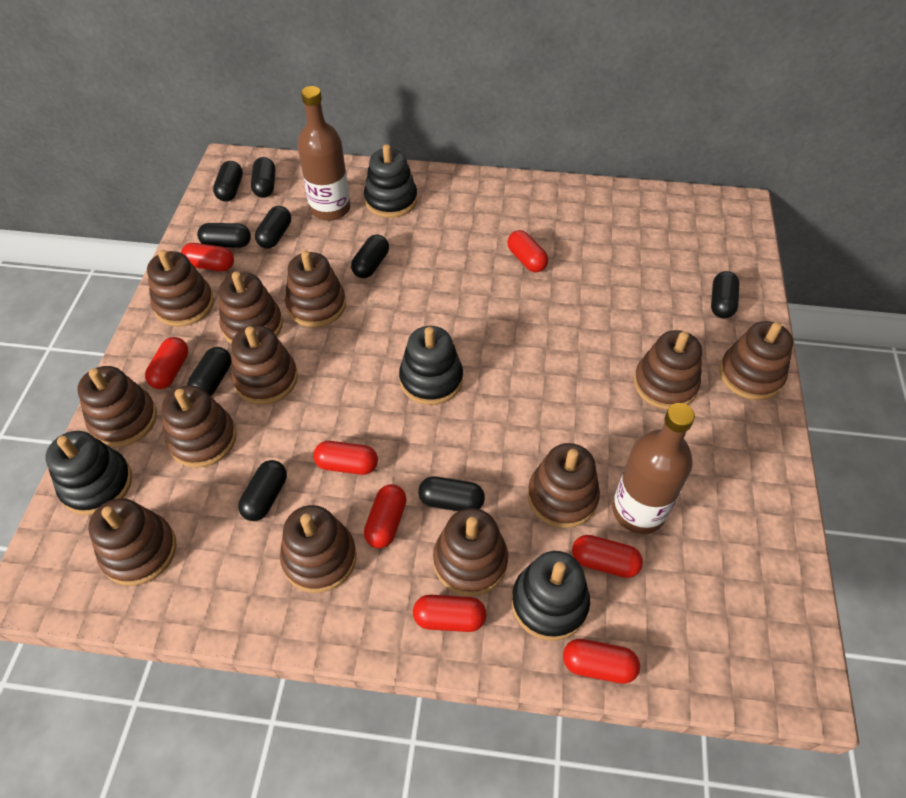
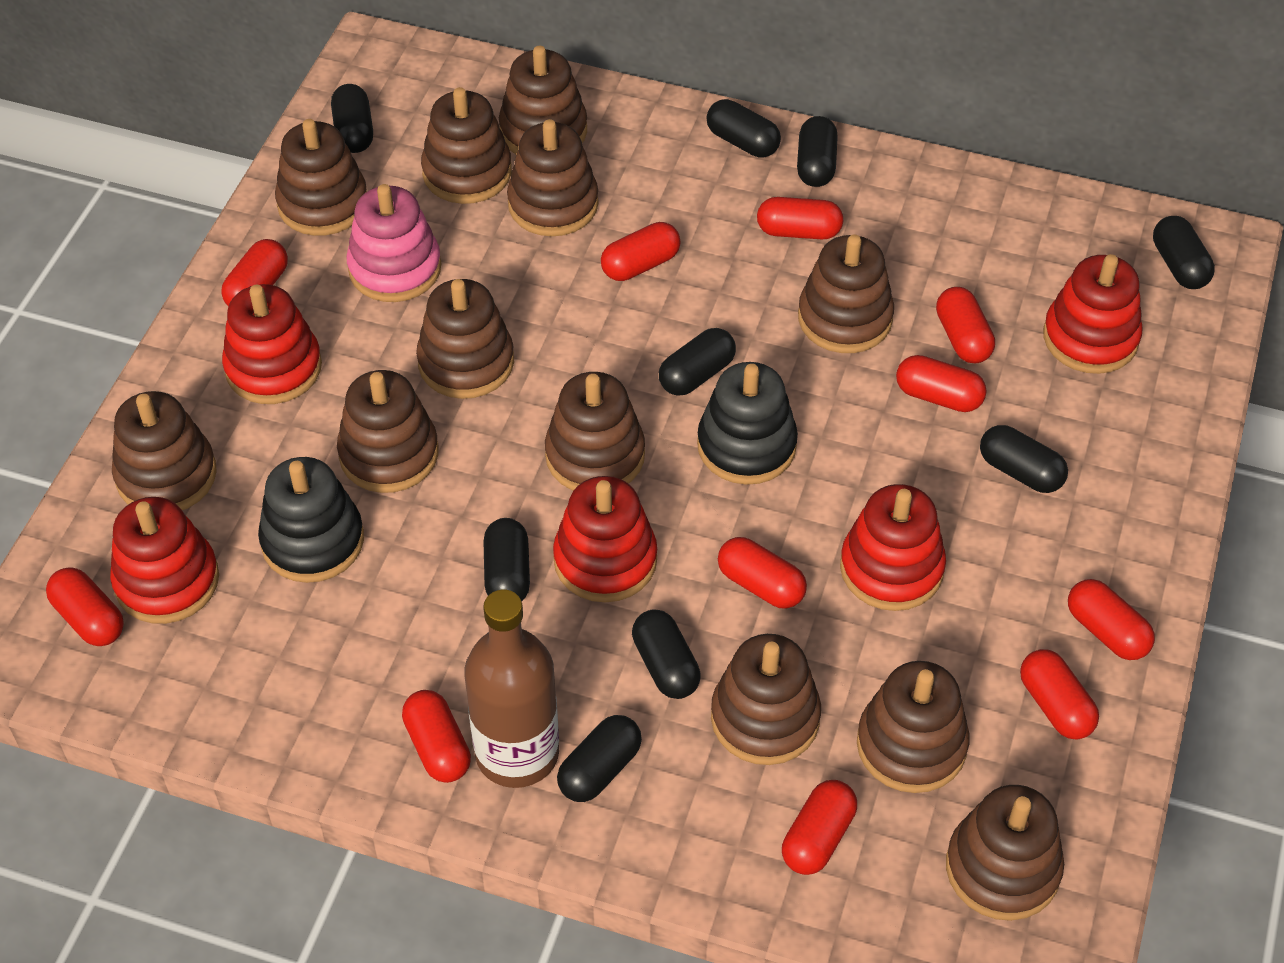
black stacking toy: [45,431,132,515] [364,144,417,218] [399,326,463,405] [512,551,590,641] = 4 -> [258,457,364,583] [697,362,798,485] = 2
brown bottle: [297,86,350,221] [612,403,695,534] = 2 -> [464,590,559,788] = 1
pink stacking toy: none = 0 -> [346,184,441,302] = 1
red capsule: [145,337,188,389] [181,243,234,271] [313,441,378,475] [364,484,406,548] [413,595,487,632] [507,230,549,272] [563,639,640,684] [572,535,643,578] = 8 -> [46,568,124,646] [221,239,288,307] [402,690,471,783] [601,222,681,281] [718,537,807,609] [757,197,843,239] [782,780,857,875] [896,355,987,412] [936,287,995,363] [1020,649,1099,740] [1068,579,1155,660] = 11
red stacking toy: none = 0 -> [110,497,219,624] [222,284,322,404] [553,476,657,602] [840,484,946,611] [1043,254,1142,374] = 5

